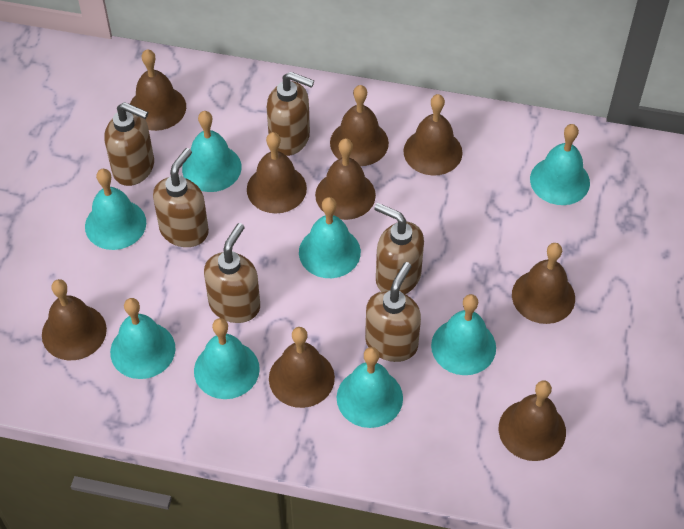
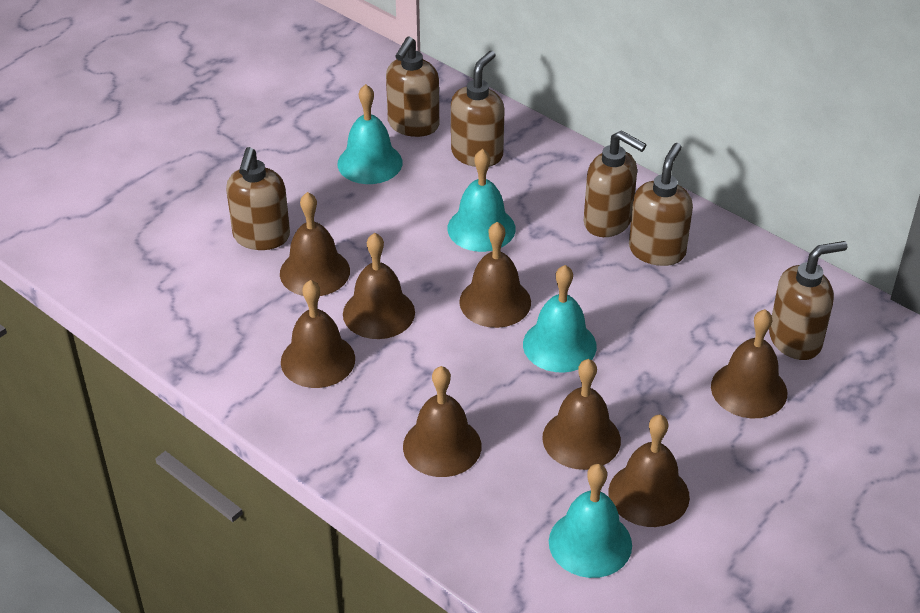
brown bell: [42,279,107,360] [130,49,186,131] [247,132,307,213] [269,327,335,408] [315,138,376,220] [330,85,389,166] [403,94,463,176] [499,380,566,461] [512,243,575,324] = 9 -> [280,192,350,296] [281,280,355,388] [343,233,415,339] [403,366,481,477] [459,222,531,328] [542,359,621,470] [608,415,690,527] [711,309,787,418] = 8
turquoise bell: [85,169,146,250] [110,298,176,379] [182,111,242,192] [194,318,260,399] [299,197,361,278] [337,347,403,428] [431,294,496,375] [530,124,590,205] = 8 -> [337,84,402,184] [448,149,516,252] [523,265,597,372] [549,464,632,578] = 4

